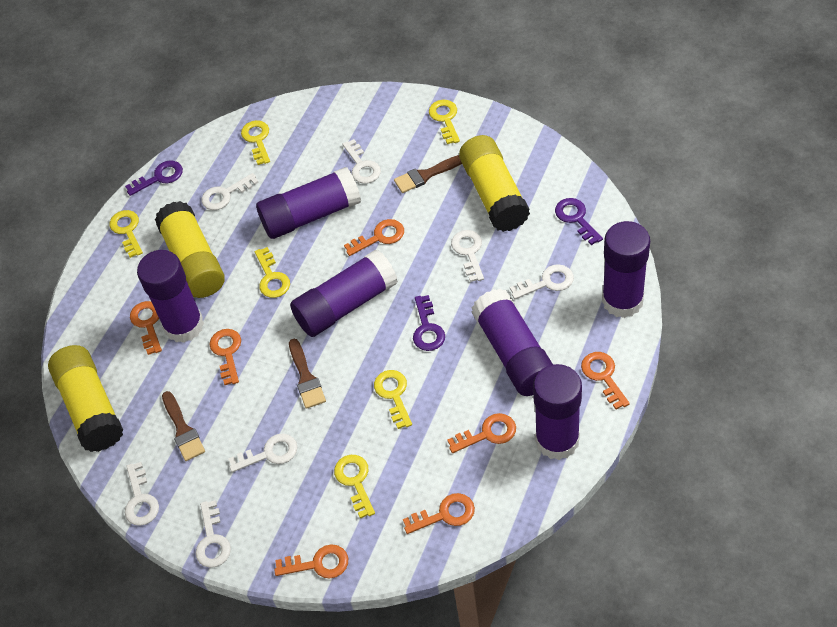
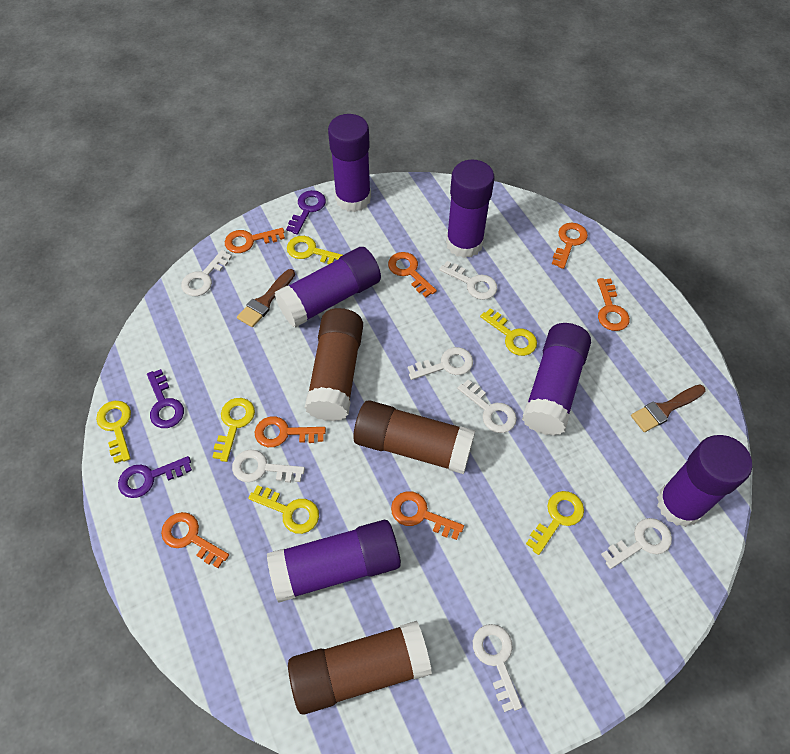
brown brush: [162,391,205,461] [289,339,326,409] [394,155,462,193] = 3 -> [237,269,295,327] [631,385,706,432] = 2
brown glue stick: none = 0 -> [288,621,432,715] [305,308,363,421] [353,400,476,474] = 3
yellow glue stick: [48,345,123,452] [155,201,225,298] [459,135,530,232] = 3 -> none = 0

